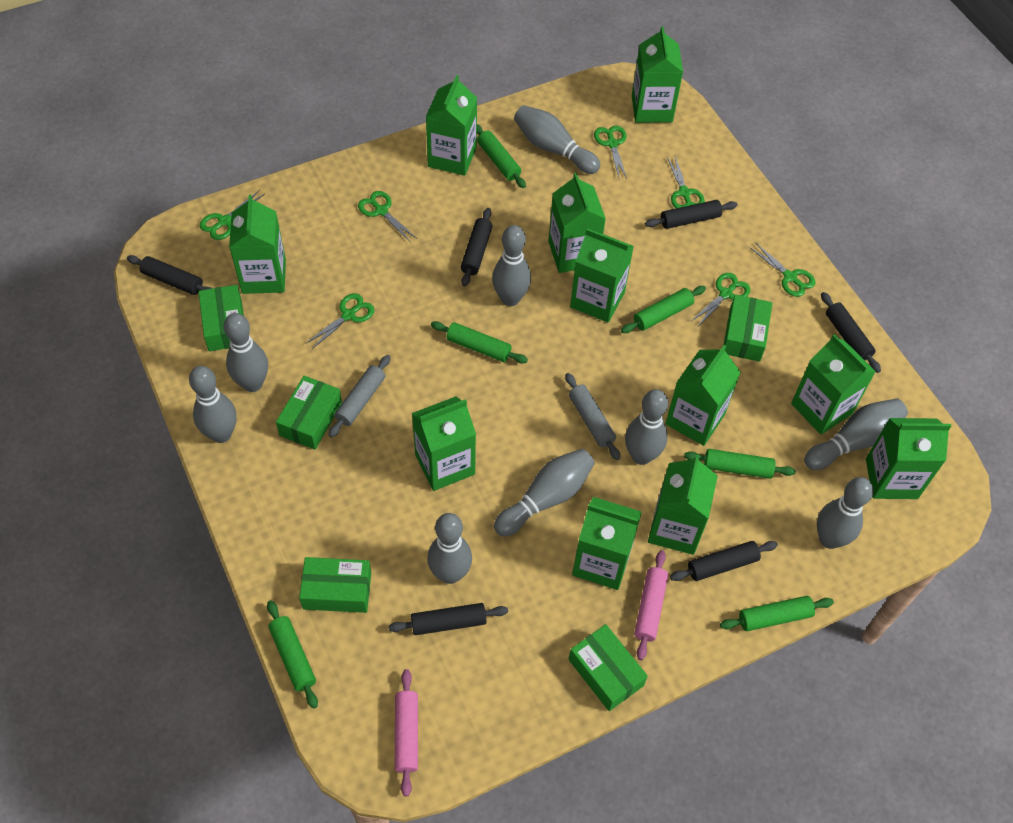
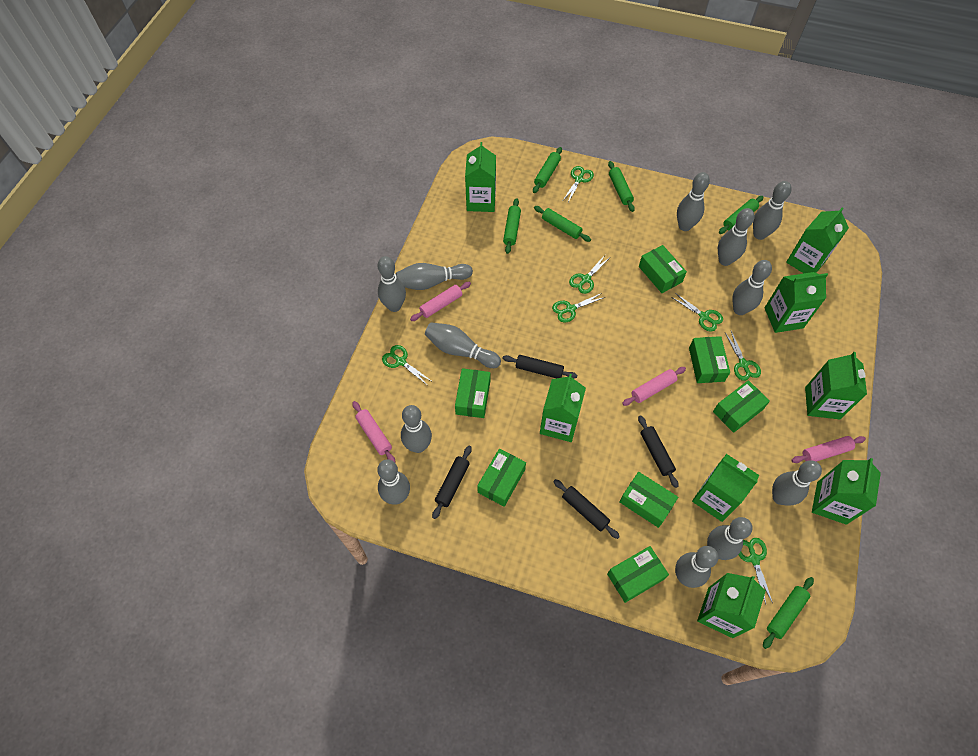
black rolling pin: [127,255,213,295] [389,603,508,635] [461,208,493,287] [645,200,737,229] [670,541,778,581] [821,292,881,373] = 6 -> [432,446,472,519] [502,355,577,379] [553,479,620,539] [638,415,678,488] = 4
green box: [198,285,244,351] [276,376,342,450] [299,557,371,613] [569,624,648,711] [724,295,773,362] = 5 -> [455,368,490,418] [477,449,526,507] [607,546,669,603] [619,472,678,528] [639,245,687,293] [689,336,730,383] [713,380,770,433] = 7
green carton: [229,195,286,294] [412,396,476,491] [426,75,477,176] [548,173,606,273] [570,228,634,323] [572,497,642,590] [632,26,683,123] [648,455,718,555] [665,345,741,446] [791,334,876,435] [866,418,951,499] = 11 -> [465,142,496,212] [540,374,586,442] [692,454,759,522] [697,573,766,638] [764,272,828,333] [786,207,849,273] [805,352,867,419] [812,458,881,525] = 8
grey bowling pin: [189,366,237,443] [224,313,268,392] [427,513,472,584] [492,225,531,306] [494,449,595,537] [514,105,600,174] [625,389,668,465] [804,398,908,470] [817,477,873,549] = 9 -> [377,459,410,505] [378,256,406,312] [396,263,473,290] [401,405,432,453] [425,322,501,368] [675,546,719,588] [677,172,710,231] [707,517,753,560] [718,208,755,266] [732,260,772,315] [753,181,792,240] [772,460,822,505] = 12
grey rolling pin: [329,355,391,438] [565,373,620,460] = 2 -> none = 0
pink rolling pin: [395,669,418,797] [634,550,668,660] = 2 -> [352,401,396,463] [410,282,471,321] [622,367,686,406] [791,436,866,463] = 4

